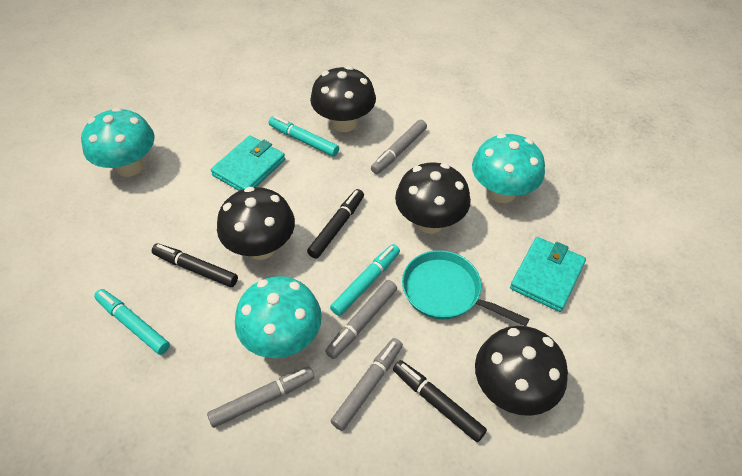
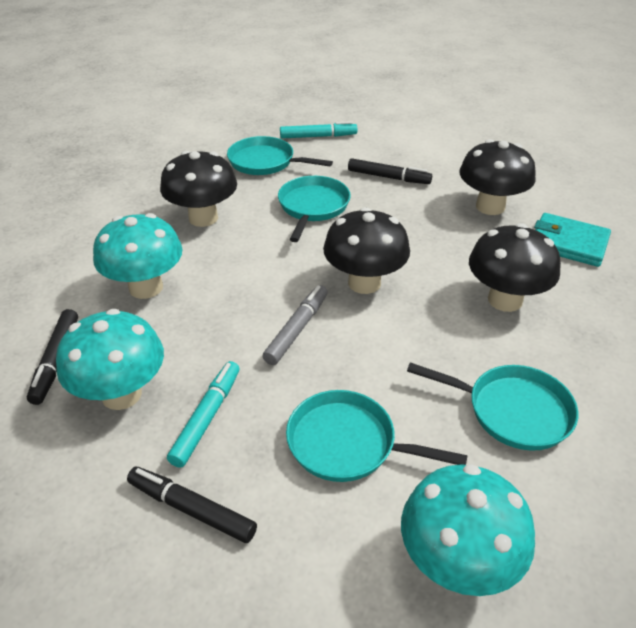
grey marker: [207,366,315,428] [325,280,397,359] [331,338,403,431] [371,120,427,174] = 4 -> [262,285,328,365] = 1
turquoise marker: [94,289,170,355] [269,116,339,157] [330,244,400,316] = 3 -> [167,361,240,468] [280,121,358,139] = 2
turquoise pan: [402,250,529,326] = 1 -> [227,136,333,175] [278,176,351,242] [286,390,468,482] [407,362,578,451] = 4
turquoise wallet: [211,135,285,191] [510,237,586,312] = 2 -> [534,213,611,267] = 1

